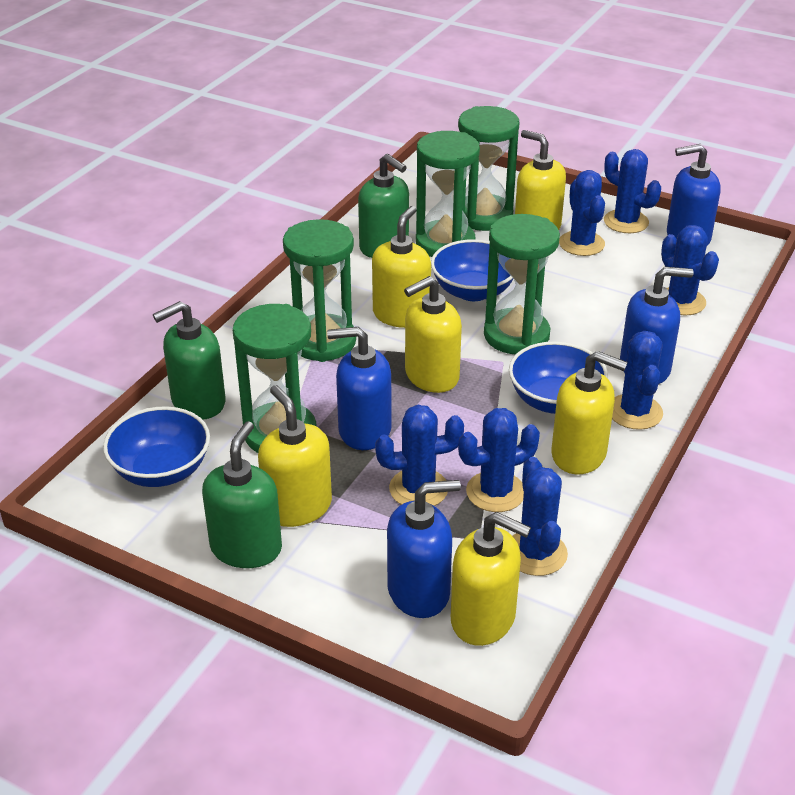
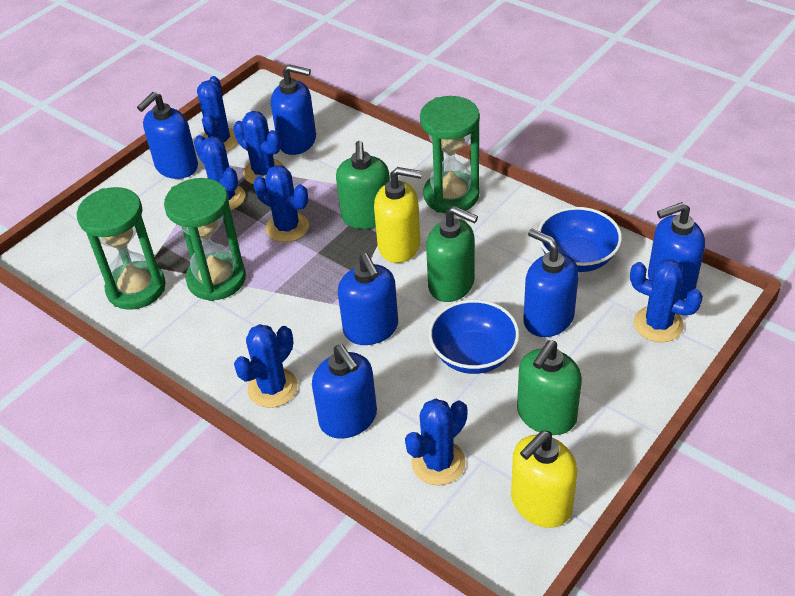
blue bowl: [103,406,210,487] [431,239,513,301] [509,342,608,414] = 3 -> [429,300,519,374] [538,207,622,272] = 2
blue soap dispenser: [327,327,392,450] [387,480,461,618] [620,267,694,384] [667,144,721,246] = 4 -> [137,92,198,179] [271,64,316,155] [312,344,377,439] [338,253,398,345] [523,229,579,337] [648,202,705,300] = 6
green hourglass: [233,304,317,453] [283,219,356,362] [416,131,480,257] [458,106,520,231] [484,214,560,354] = 5 -> [77,187,166,310] [164,178,246,301] [420,96,480,213] = 3
yellow soap dispenser: [258,385,332,527] [372,206,431,328] [404,276,462,393] [451,512,531,646] [515,130,566,230] [551,351,628,474] = 6 -> [374,167,422,263] [511,431,577,528] = 2

